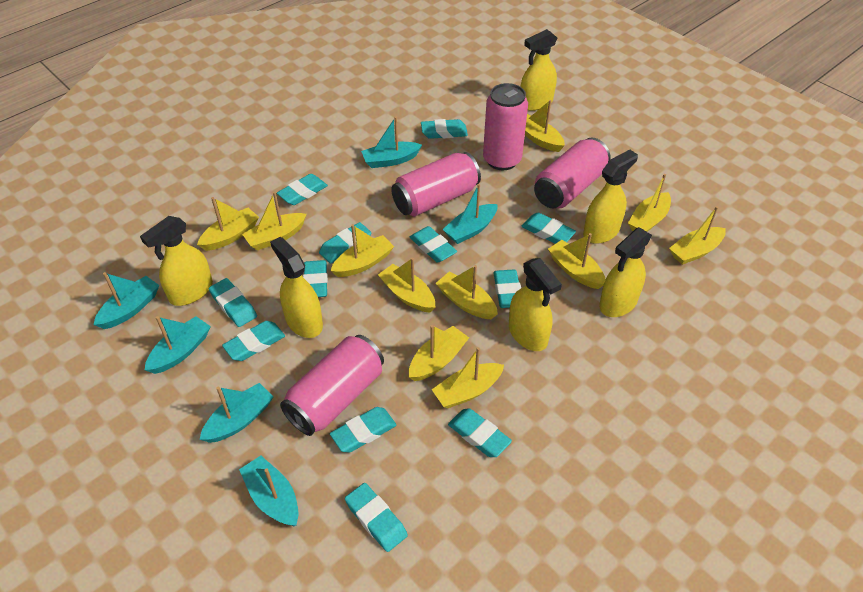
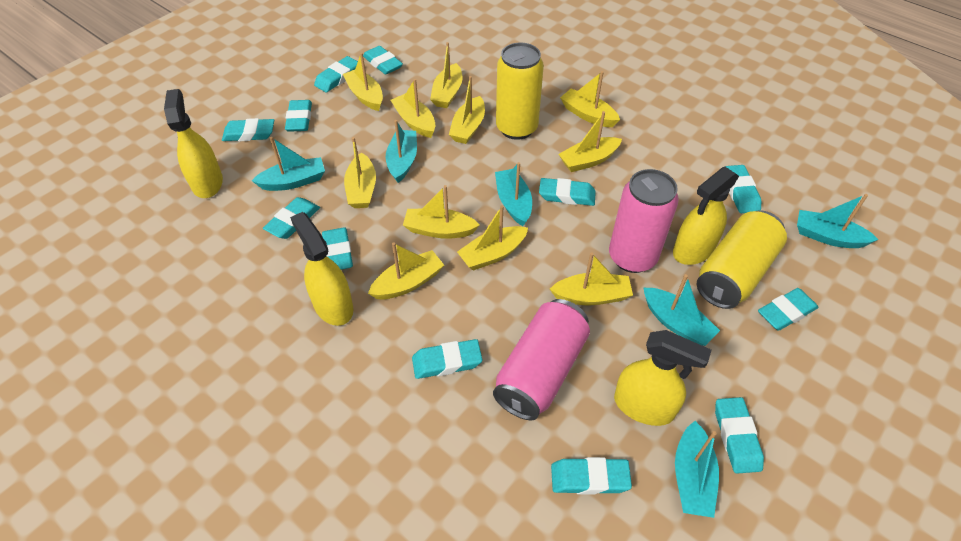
pink can: [280,335,384,436] [391,152,481,216] [483,83,528,170] [534,138,611,208] = 4 -> [493,299,590,420] [609,169,679,273] = 2
yellow can: none = 0 -> [496,43,544,140] [697,210,787,309] = 2
yellow spray bottle: [140,216,213,306] [270,237,323,338] [509,258,562,351] [520,29,557,111] [583,149,638,244] [599,227,652,317] = 6 -> [164,89,223,198] [290,212,353,326] [614,330,711,426] [673,167,739,265] = 4

